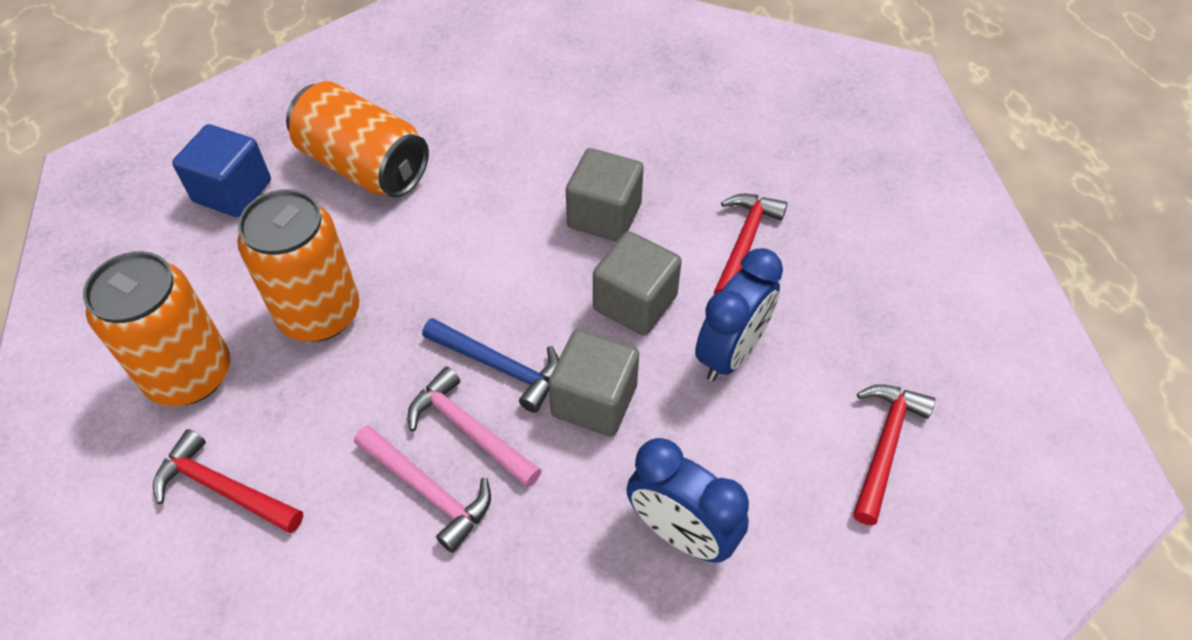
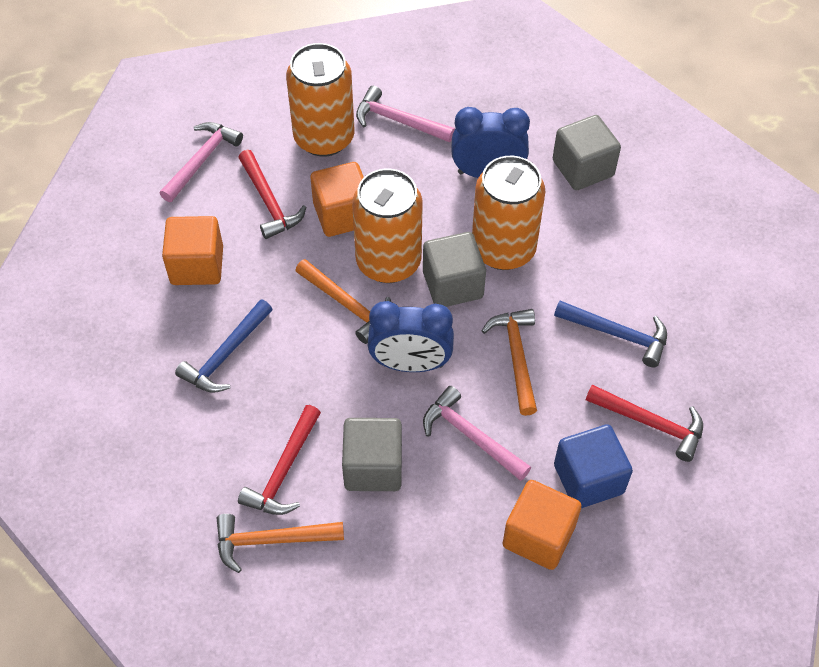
blue hammer: [422,318,559,413] = 1 -> [175,299,273,393] [554,301,667,367] = 2
orange cube: none = 0 -> [162,216,223,285] [310,162,364,237] [503,480,582,570] = 3
orange hammer: none = 0 -> [217,514,344,573] [295,259,391,344] [482,309,537,416] = 3
pink hammer: [354,425,491,553] [408,367,542,488] = 2 -> [160,122,243,202] [356,86,455,142] [423,386,531,481] = 3

